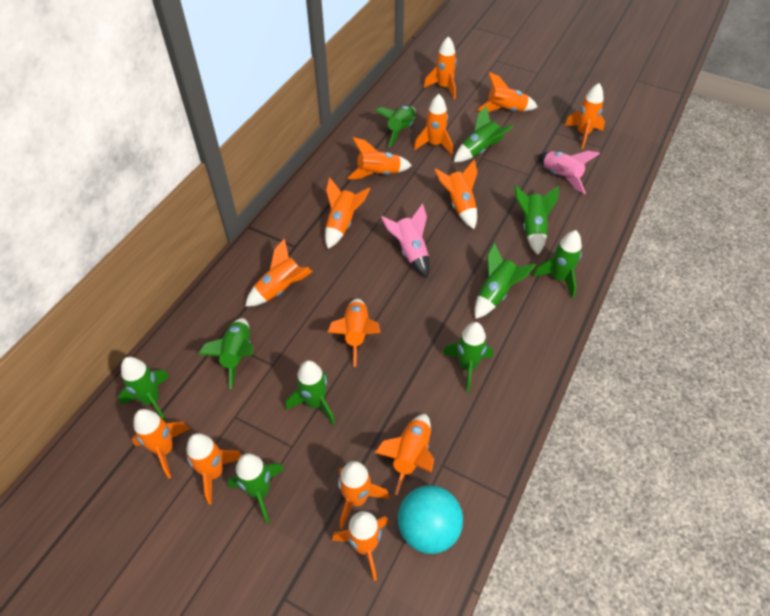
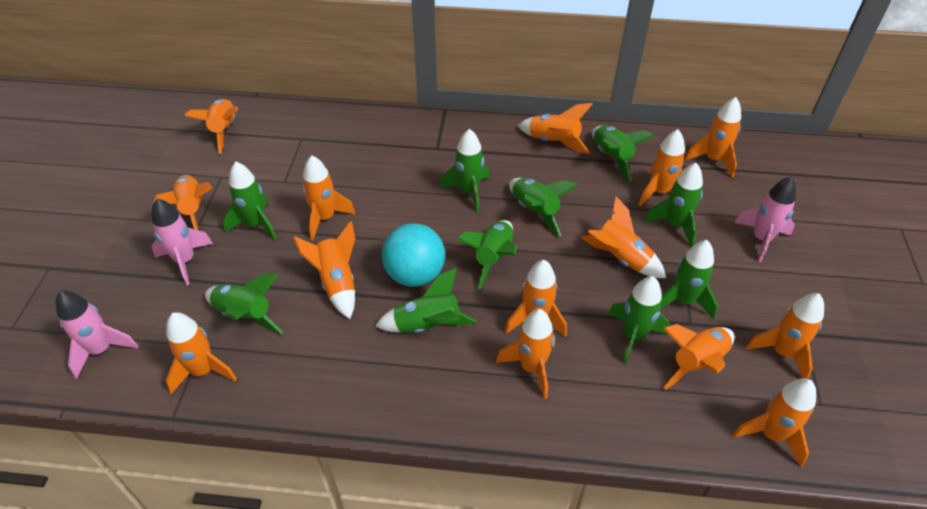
pink rocket: [381,203,430,278] [538,151,600,194] = 2 -> [55,291,138,379] [151,199,213,285] [734,177,796,263] = 3

